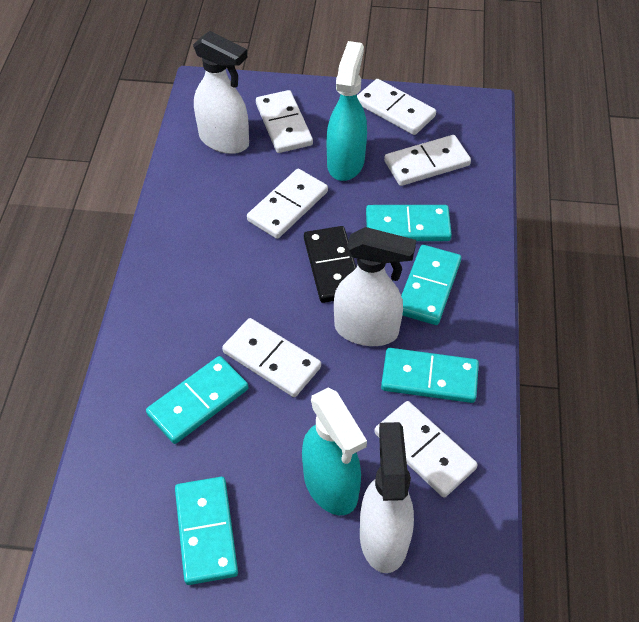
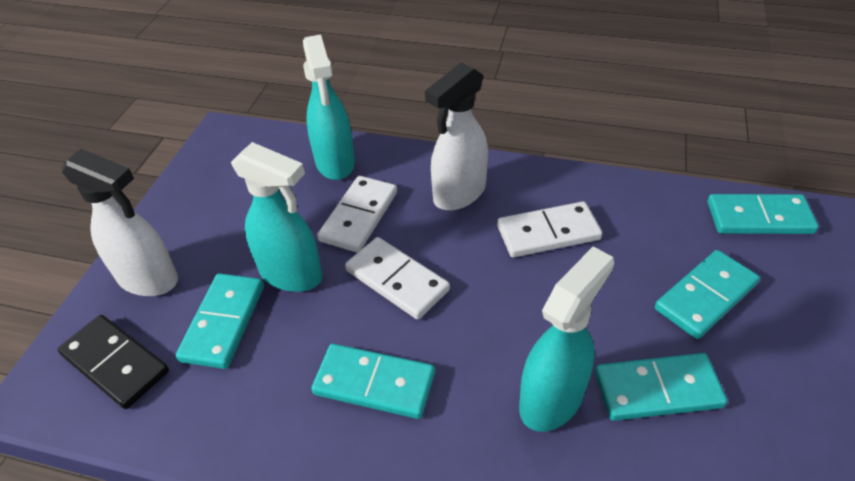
turquoise spray bottle: [302,387,367,515] [327,41,367,181] = 2 -> [231,142,322,292] [303,35,355,180] [519,247,614,432] = 3
white domino: [222,318,321,397] [247,169,328,239] [256,90,313,153] [357,79,436,135] [374,401,478,498] [384,135,471,186] = 6 -> [317,176,397,253] [345,237,450,320] [497,201,602,258] = 3
white spray bottle: [193,31,249,154] [334,227,416,346] [360,422,414,573] = 3 -> [62,149,178,296] [425,63,488,211] = 2

